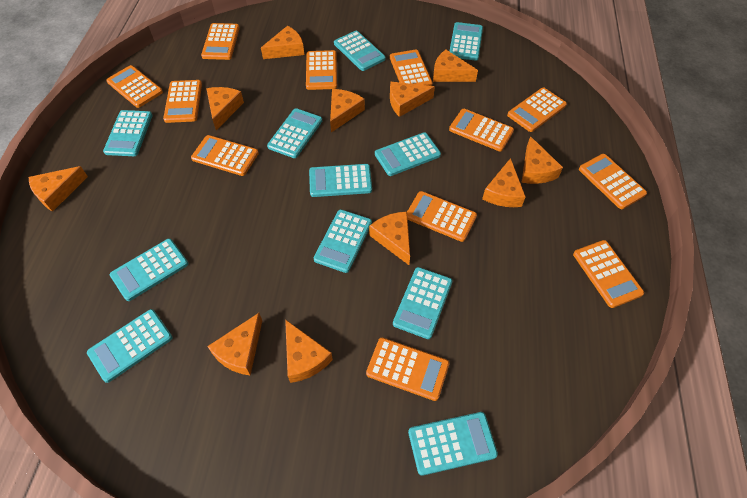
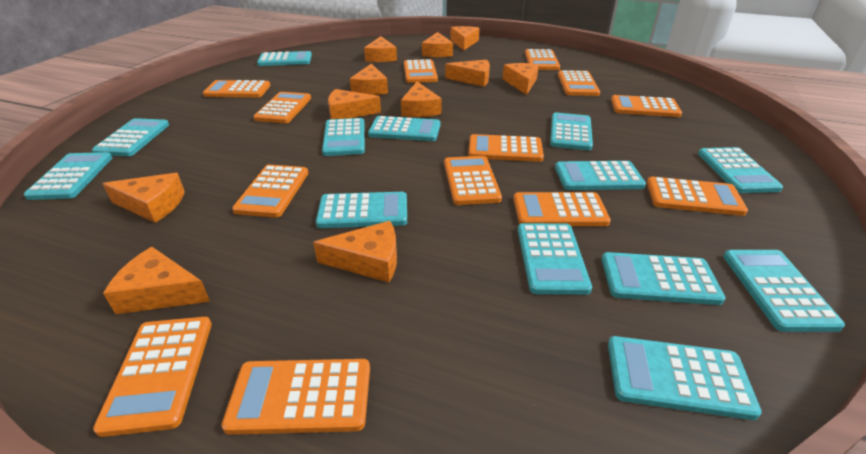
orange calculator: [106,65,163,108] [163,80,202,123] [191,135,259,176] [201,23,240,60] [306,50,337,90] [366,338,449,401] [390,50,433,86] [407,191,477,242] [449,109,514,151] [507,88,567,132] [573,240,644,308] [579,154,647,209] = 12 -> [93,317,212,437] [203,80,270,97] [221,359,370,435] [232,165,308,217] [253,92,311,123] [404,59,438,83] [444,156,502,205] [468,134,544,162] [513,192,611,226] [525,49,560,70] [558,70,600,96] [611,95,682,117] [647,177,748,216] = 13
turquoise calculator: [87,309,172,383] [103,110,152,156] [110,238,188,301] [267,108,322,158] [309,164,372,197] [314,210,372,273] [334,31,386,71] [375,132,441,176] [393,267,452,339] [408,412,498,476] [449,22,483,61] = 11 -> [24,152,112,200] [92,118,169,156] [257,51,312,66] [316,192,407,228] [322,118,365,156] [368,116,441,141] [518,223,592,295] [550,113,593,150] [555,161,646,190] [602,252,725,305] [608,336,762,420] [698,147,783,193] [723,250,845,332] = 13

